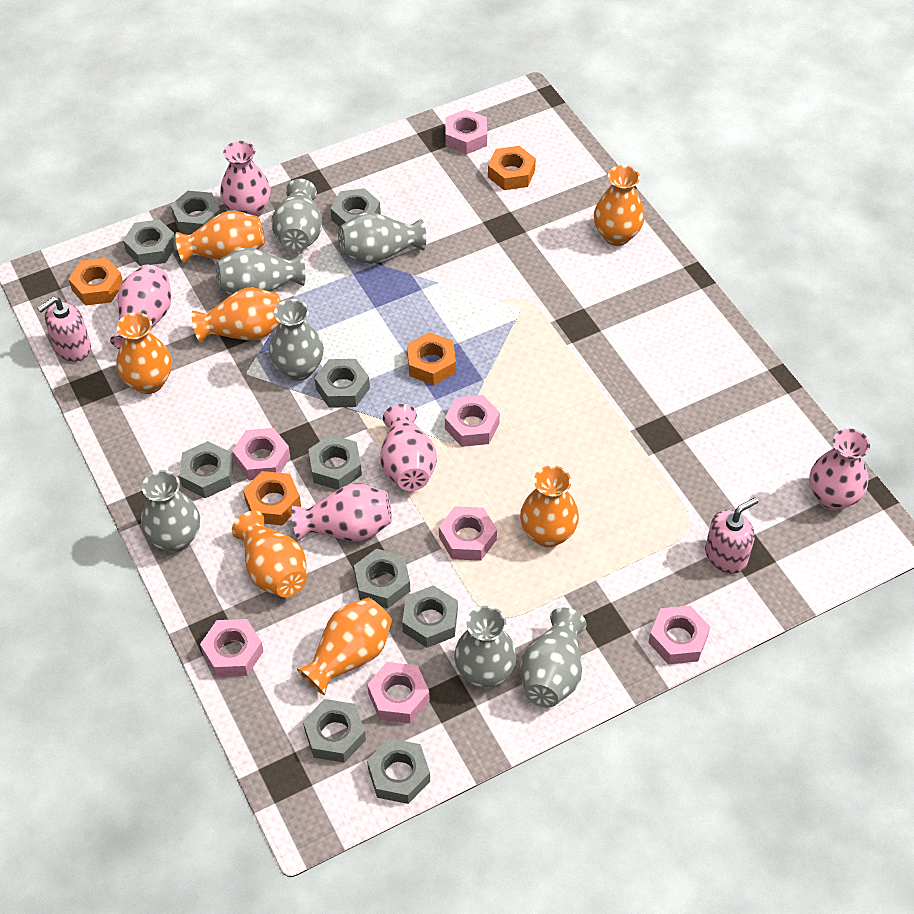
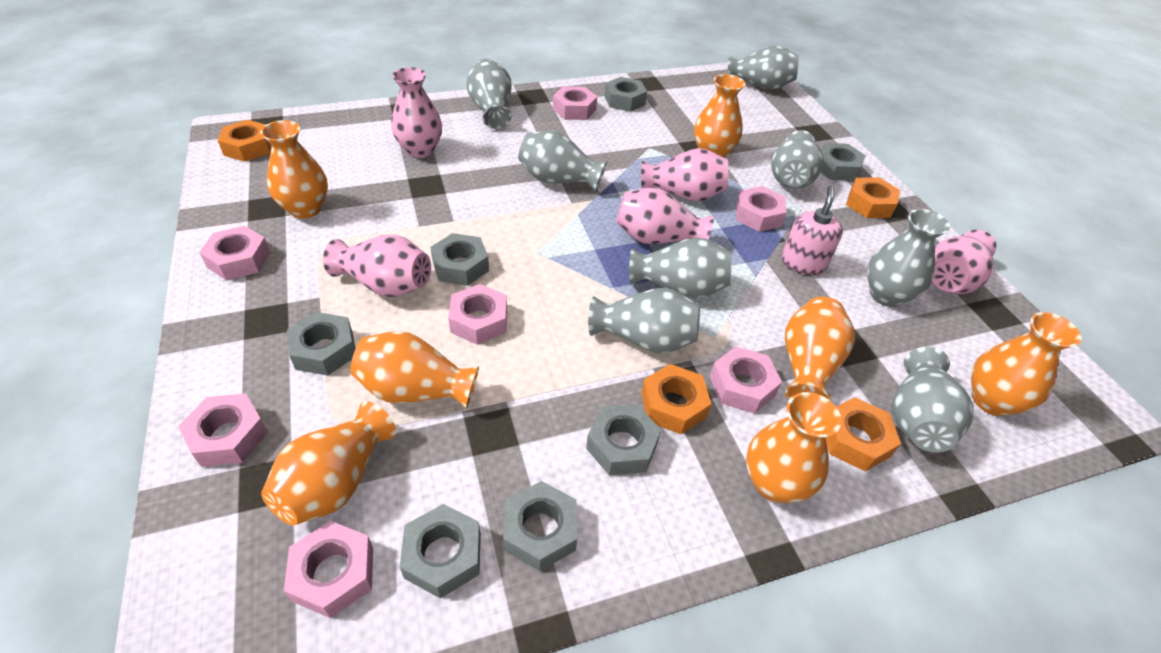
grey nut: [123,219,176,266] [171,191,220,234] [179,441,233,498] [303,699,366,763] [308,434,362,490] [315,359,370,408] [330,188,381,227] [354,548,410,609] [367,738,430,804] [402,585,458,648] = 10 -> [287,312,355,376] [400,504,481,599] [430,233,489,286] [503,481,577,571] [586,404,661,475] [604,77,647,112] [821,143,866,181] = 7
grey vase: [141,470,200,552] [216,247,306,295] [269,299,324,381] [271,179,323,252] [338,212,426,264] [454,606,517,687] [520,608,587,708] = 7 -> [467,59,511,129] [518,130,607,192] [588,288,700,353] [629,237,731,298] [728,46,799,90] [771,130,824,188] [867,209,950,307] [892,347,974,452] = 8
pink soap dispenser: [37,297,91,362] [705,498,758,574] = 2 -> [782,185,843,275] = 1

